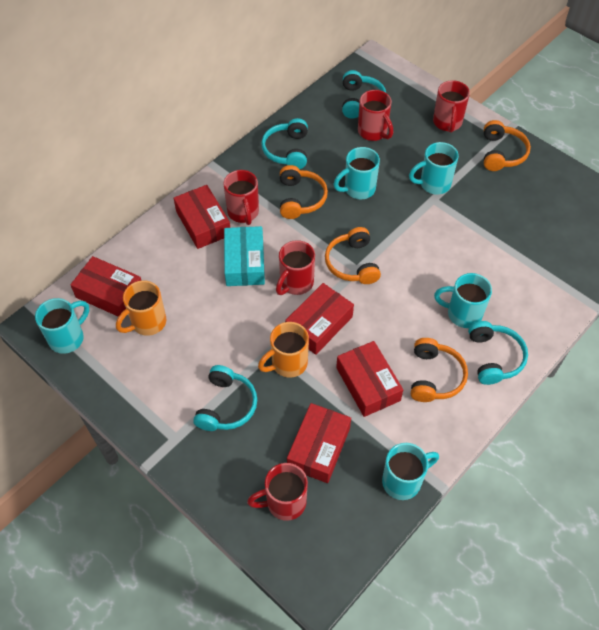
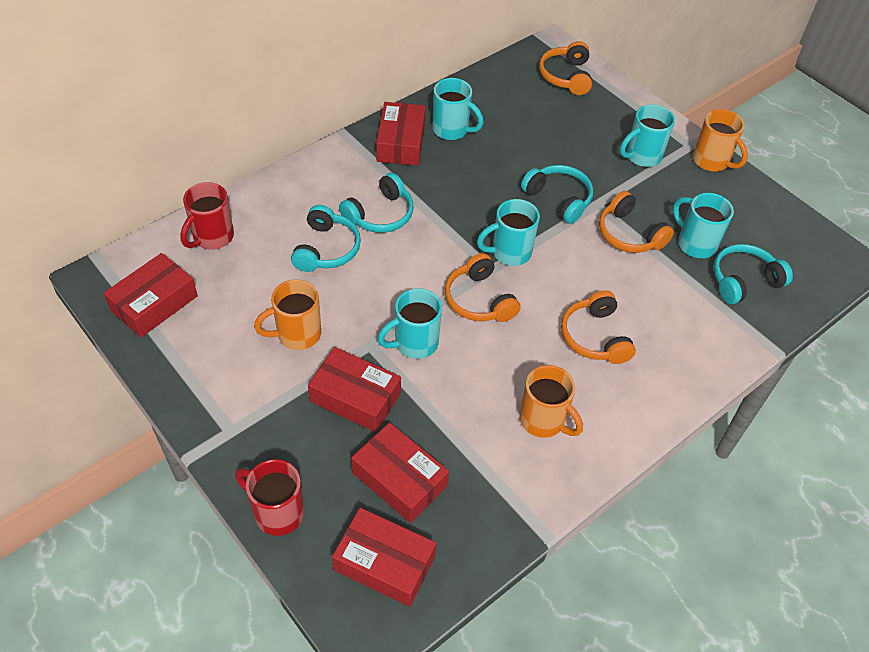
orange mug: [116,280,166,336] [258,322,309,378] = 2 -> [254,279,321,350] [519,365,583,438] [693,109,748,171] = 3
red mug: [223,170,259,225] [247,463,308,521] [276,240,315,295] [358,90,393,141] [433,80,470,133] = 5 -> [180,182,234,250] [235,459,304,536] = 2
turquoise box: [224,226,265,286] = 1 -> none = 0

